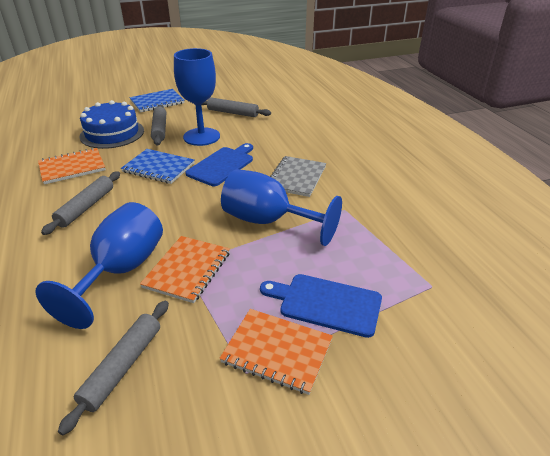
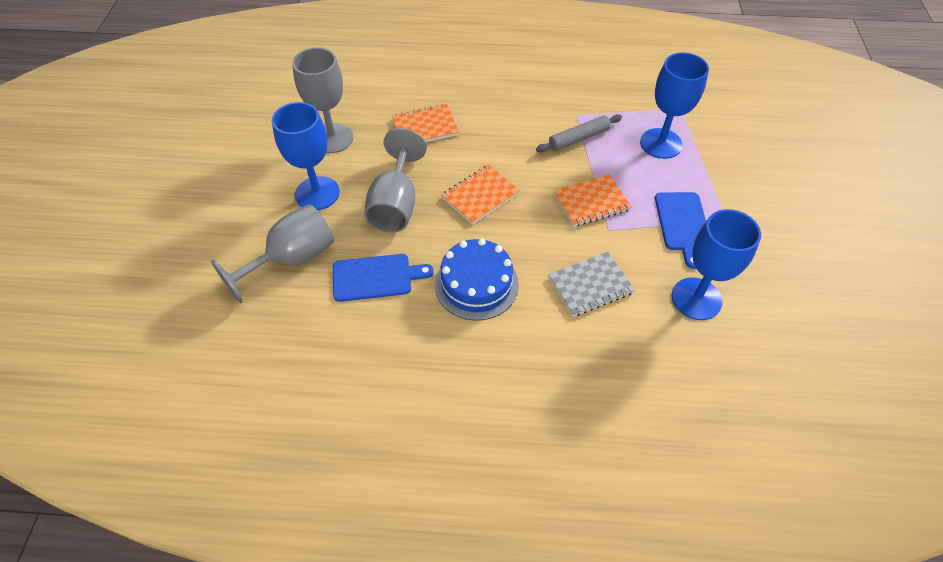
blue notebook: [121,149,194,184] [130,89,185,112] = 2 -> none = 0
grey goblet: none = 0 -> [211,204,334,303] [292,47,353,153] [364,128,427,233] = 3
grey rolling pin: [41,171,120,235] [58,301,169,435] [151,105,166,146] [201,97,271,117] = 4 -> [536,114,622,152] = 1

